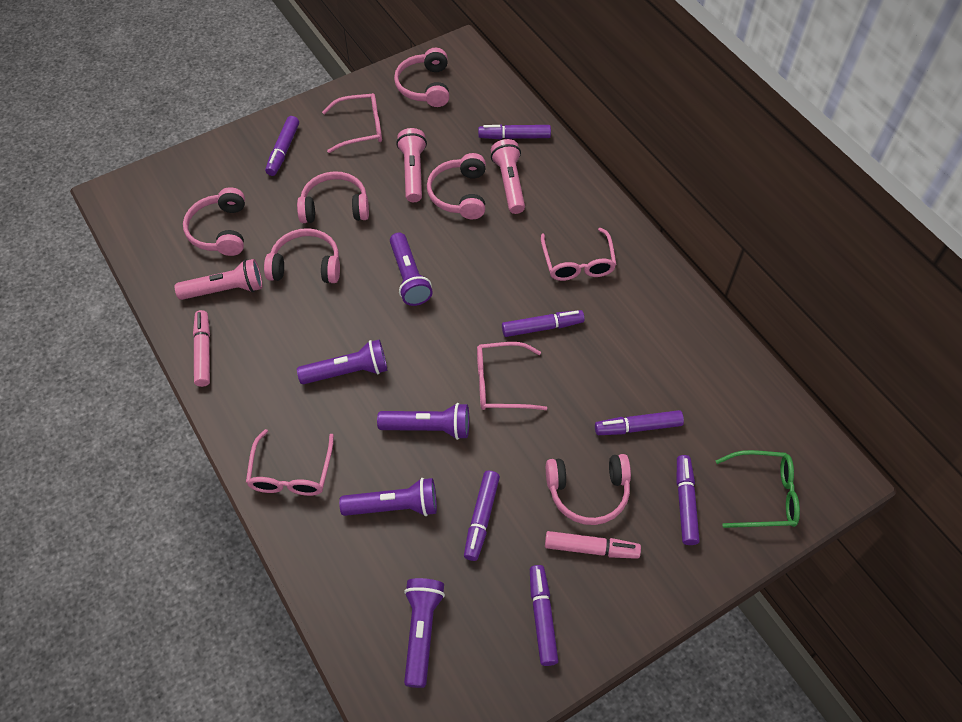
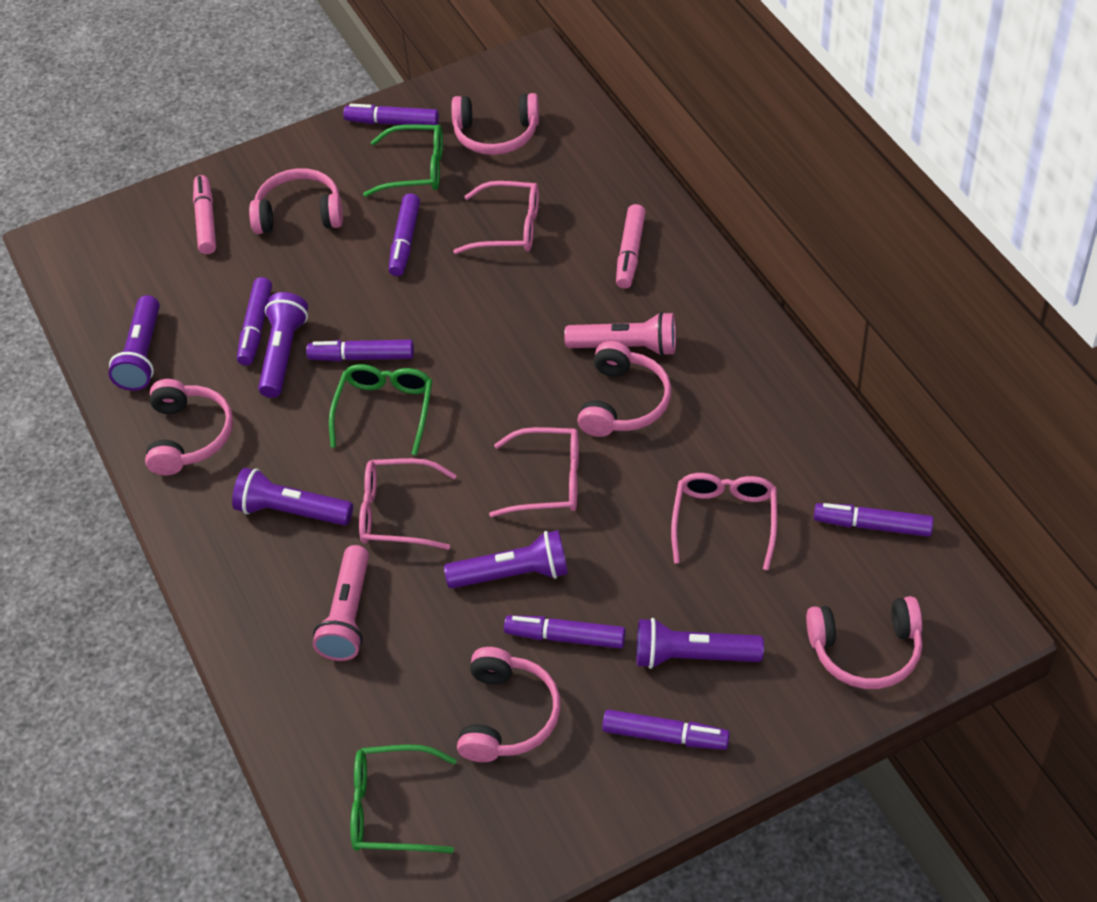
green glasses: [716,450,800,528] = 1 -> [329,364,433,455] [350,745,457,853] [363,125,443,197] = 3
pink flashlight: [175,259,262,300] [396,128,427,202] [491,139,525,214] = 3 -> [313,545,369,661] [564,312,676,356] = 2

